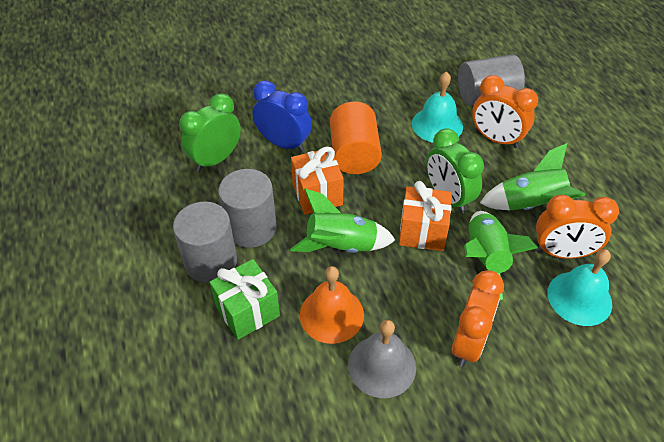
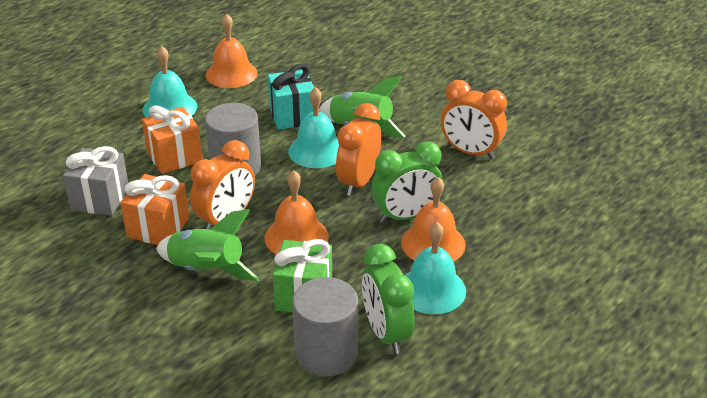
blue clock: [253,81,312,152] = 1 -> none = 0
green rocket: [290,188,395,253] [464,211,538,300] [480,143,586,210] = 3 -> [156,209,259,281] [319,76,405,138] = 2
grey bell: [348,320,416,398] = 1 -> none = 0
grey cylinder: [173,202,237,283] [218,169,277,248] [458,54,525,106] = 3 -> [205,103,261,176] [292,277,358,376] = 2
grey gift: none = 0 -> [63,146,128,216] = 1
orange bell: [300,266,364,344] = 1 -> [206,13,258,88] [265,170,329,254] [401,177,466,262] = 3
orange cylinder: [330,102,382,174] = 1 -> none = 0
turquoise bell: [412,71,463,143] [548,249,612,326] = 2 -> [143,46,197,117] [288,87,339,168] [405,222,466,314] = 3
turquoise gift: none = 0 -> [268,64,314,130] = 1

